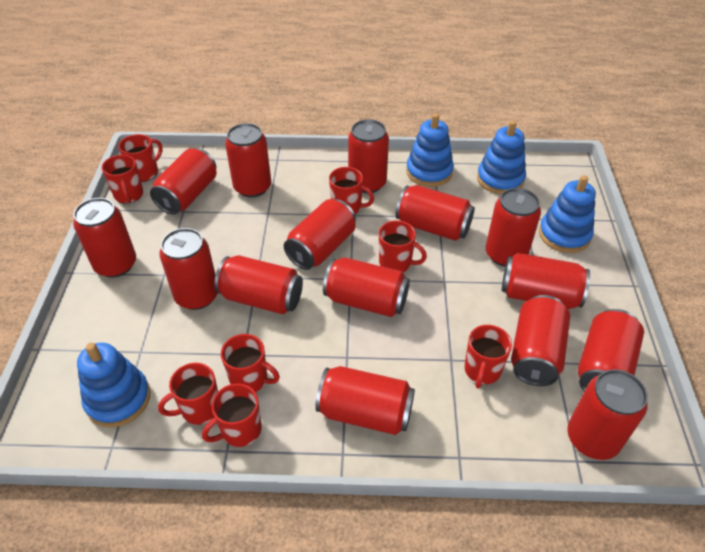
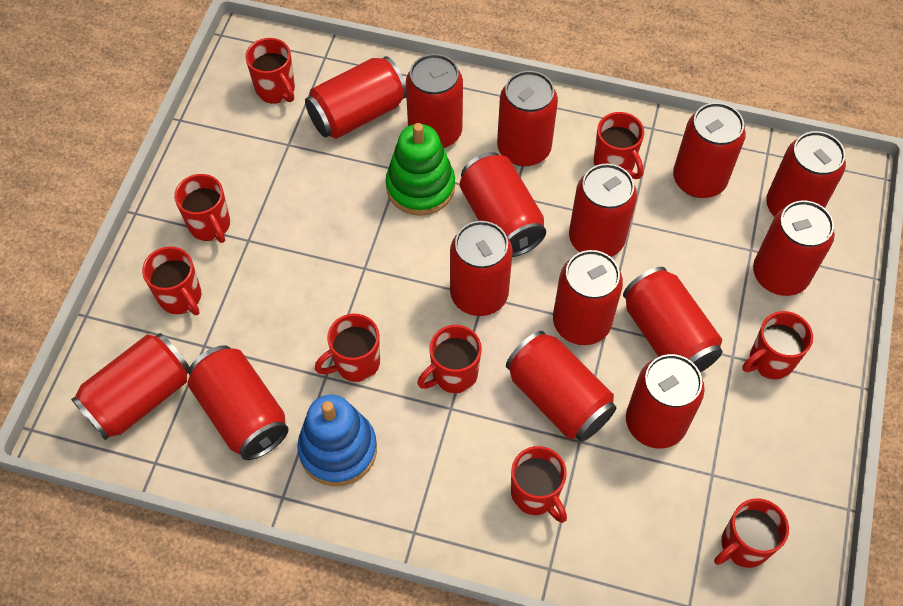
blue stacking toy: [77,343,151,428] [406,113,454,187] [477,120,526,194] [539,175,596,253] = 4 -> [297,395,377,486] = 1
green stacking toy: none = 0 -> [386,123,455,216] = 1
red mug: [102,155,143,204] [119,134,163,182] [158,363,218,425] [202,384,262,447] [221,334,280,392] [329,167,374,214] [379,220,427,272] [464,325,512,389] = 8 -> [142,246,201,315] [174,174,230,243] [245,38,295,104] [315,314,380,382] [417,325,482,393] [511,446,567,523] [594,112,644,179] [714,498,789,568] [742,311,813,379] = 9

